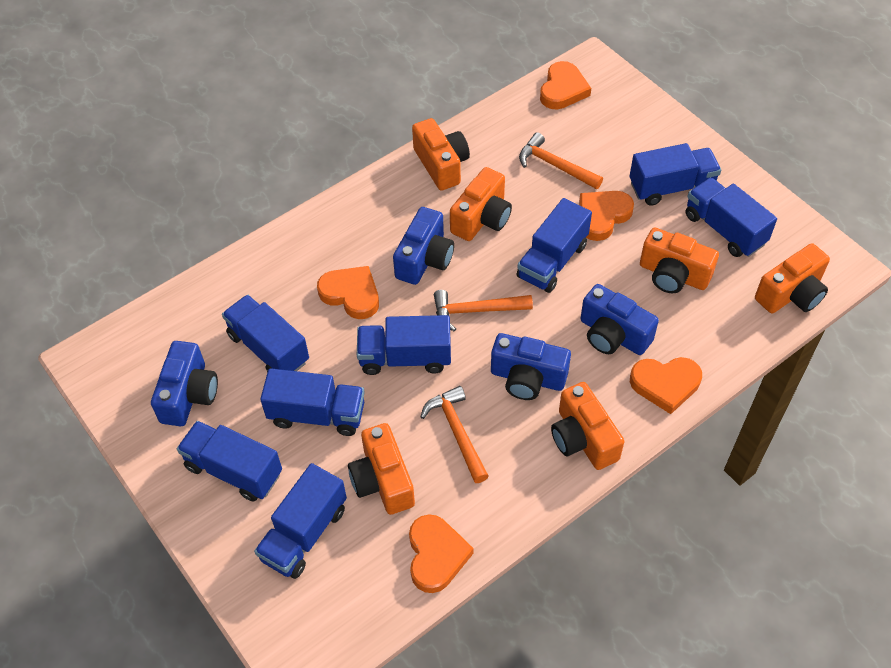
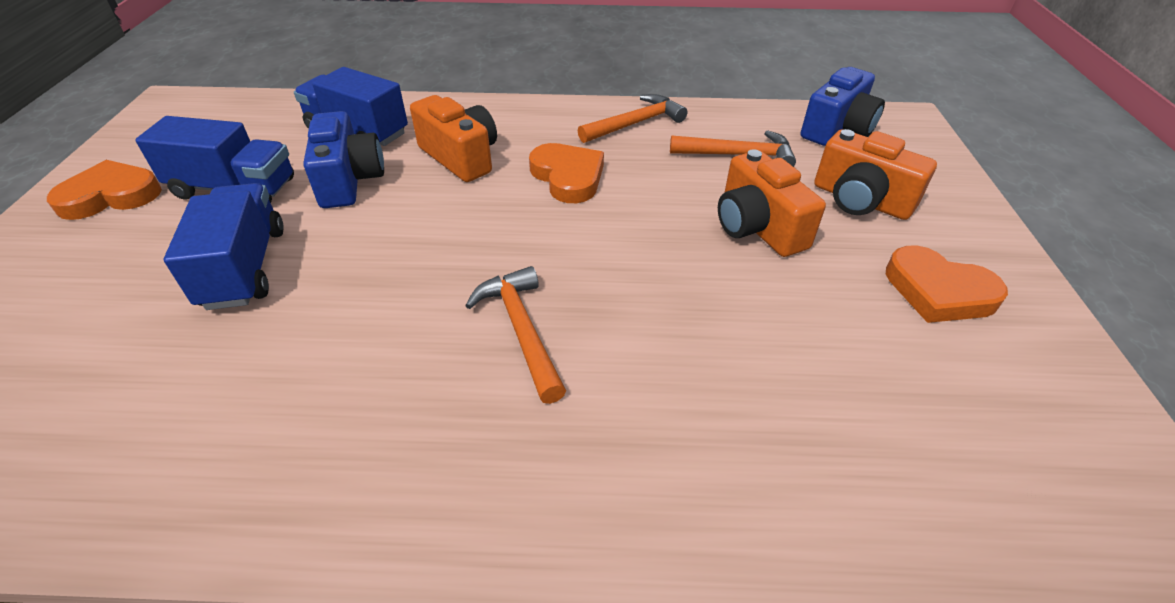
blue camera: [151,341,218,426] [393,207,454,285] [491,333,571,400] [580,284,659,355] = 4 -> [304,111,384,208] [801,67,885,146] = 2
blue truck: [177,421,282,502] [222,295,309,372] [254,463,347,579] [260,368,365,436] [357,315,451,375] [517,198,592,293] [629,143,721,206] [686,177,777,257] = 8 -> [135,116,294,203] [164,183,284,310] [294,67,408,146] = 3
orange camera: [348,423,415,515] [412,118,470,191] [450,167,512,241] [551,382,624,470] [640,227,719,293] [755,243,830,313] = 6 -> [410,95,497,182] [718,149,826,257] [814,129,937,220] = 3
orange heart: [317,266,379,319] [409,514,474,593] [540,61,591,109] [579,191,634,241] [630,357,702,414] = 5 -> [47,160,162,220] [529,143,604,203] [886,246,1008,323] = 3

